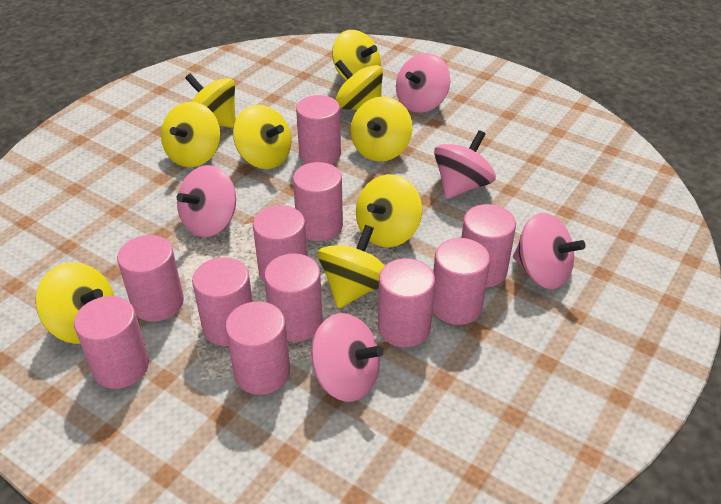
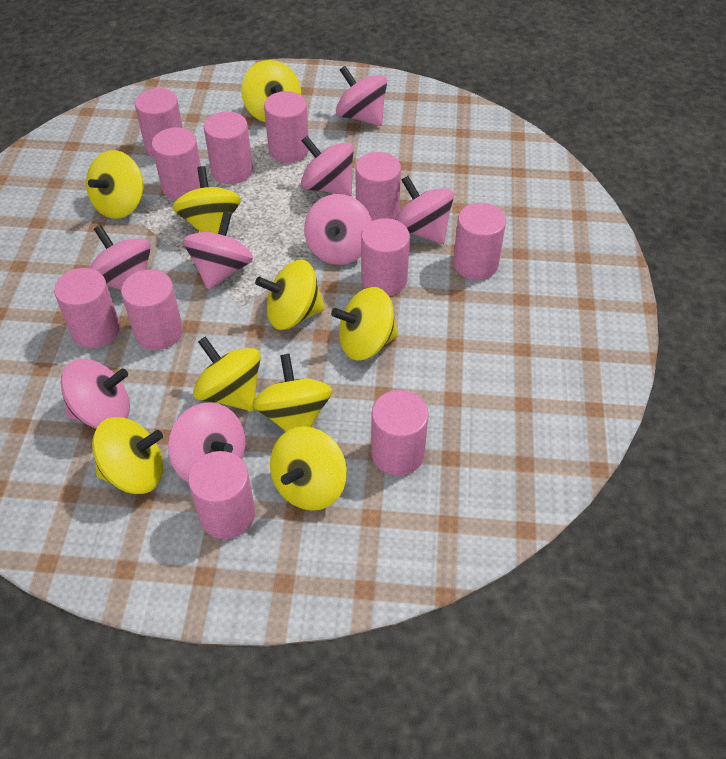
pink spinning top: [177,165,236,237] [311,313,384,402] [396,53,450,113] [434,130,496,199] [513,213,585,289] = 5 -> [61,359,130,429] [89,225,151,290] [168,402,246,482] [183,211,253,290] [301,136,354,196] [304,194,372,265] [336,66,387,126] [395,176,454,244] = 8

